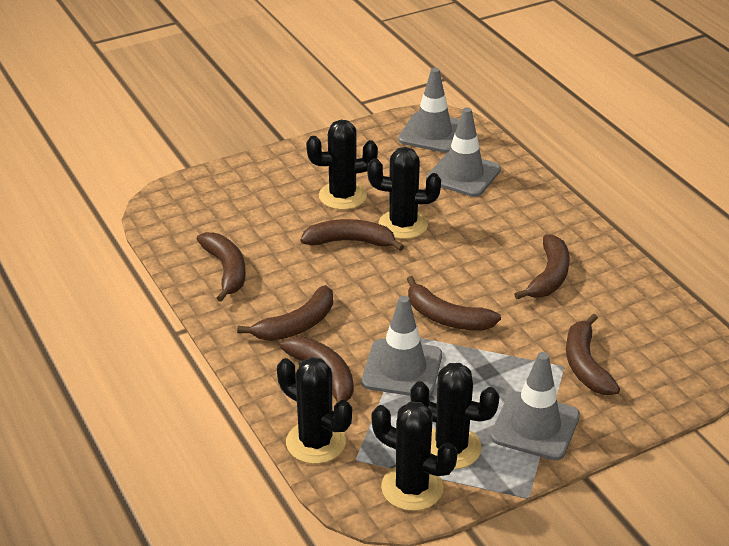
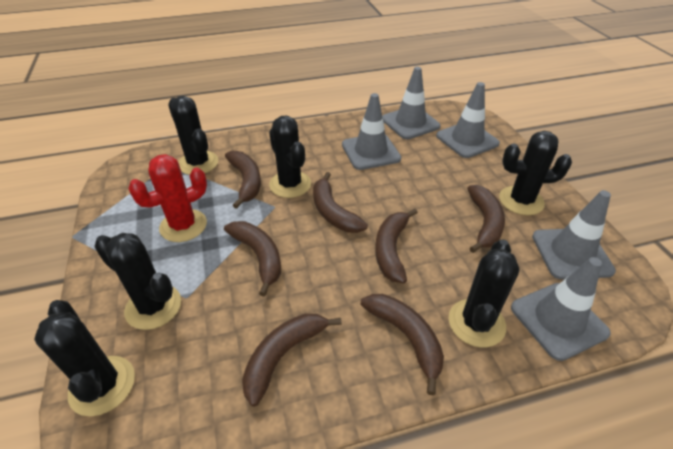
black cactus: [277,357,352,464] [306,120,378,210] [367,147,441,239] [371,401,457,511] [410,363,500,469] = 5 -> [34,300,135,416] [94,233,181,330] [168,96,218,175] [269,116,311,198] [448,239,520,347] [499,131,572,215] = 6
grey traffic cone: [362,296,442,396] [398,68,460,153] [426,107,501,197] [490,352,580,461] = 4 -> [342,93,401,170] [383,67,441,139] [436,82,500,158] [511,257,611,361] [532,190,616,279] = 5
red cactus: none = 0 -> [128,154,207,242] = 1

